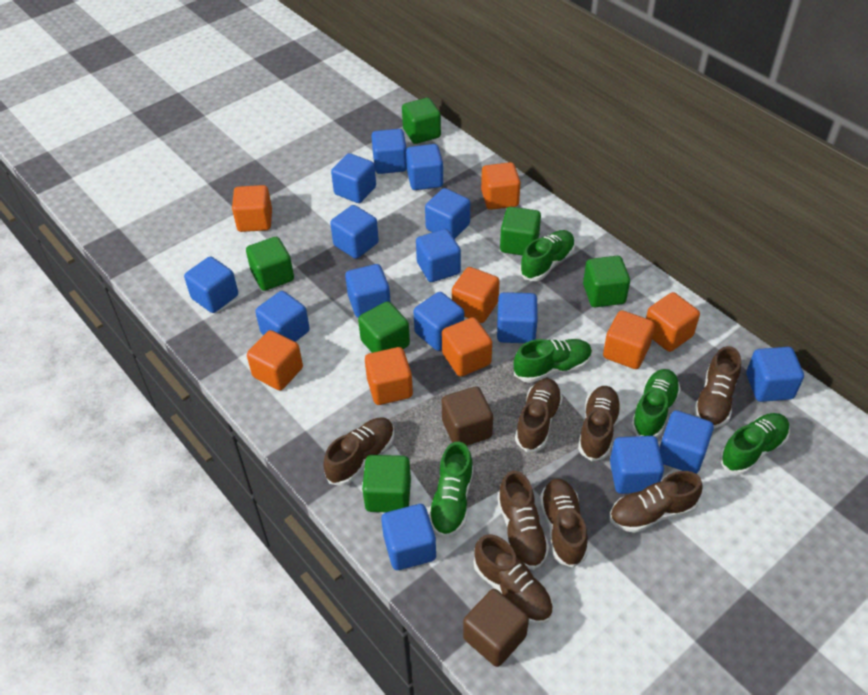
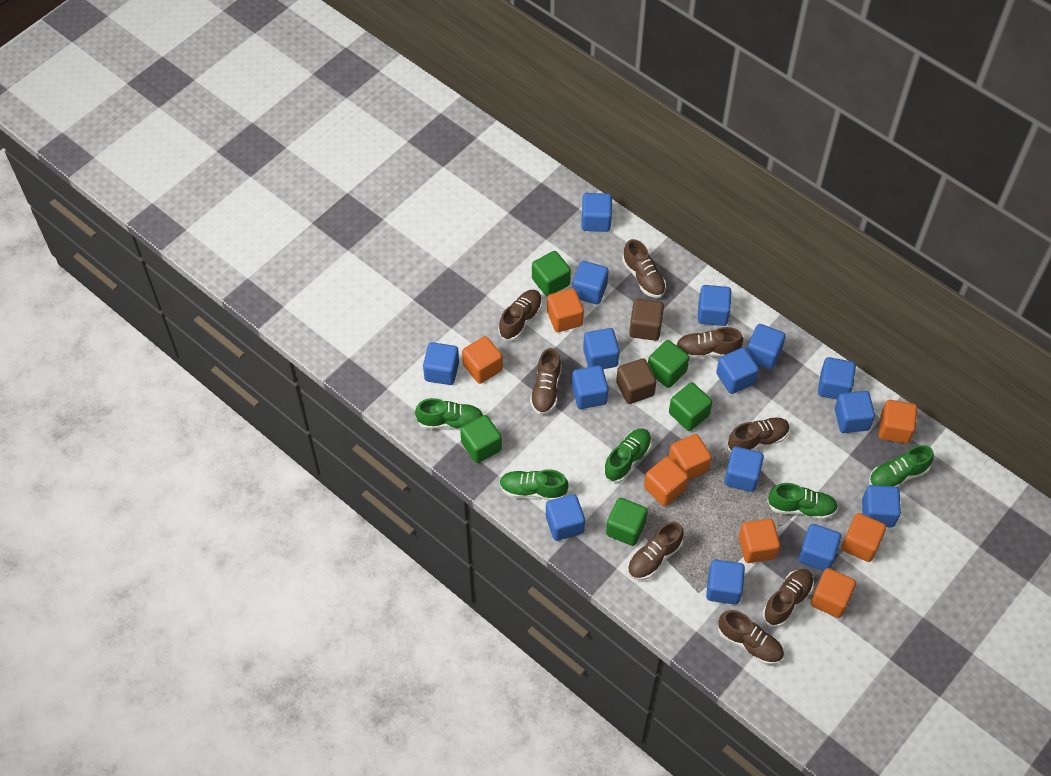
green cube: [246,237,294,291] [358,301,410,353] [362,455,411,512] [402,98,441,144] [500,207,541,256] [583,256,630,307] = 6 -> [460,415,502,463] [532,251,571,297] [606,498,648,546] [648,340,689,388] [669,383,712,431] = 5

